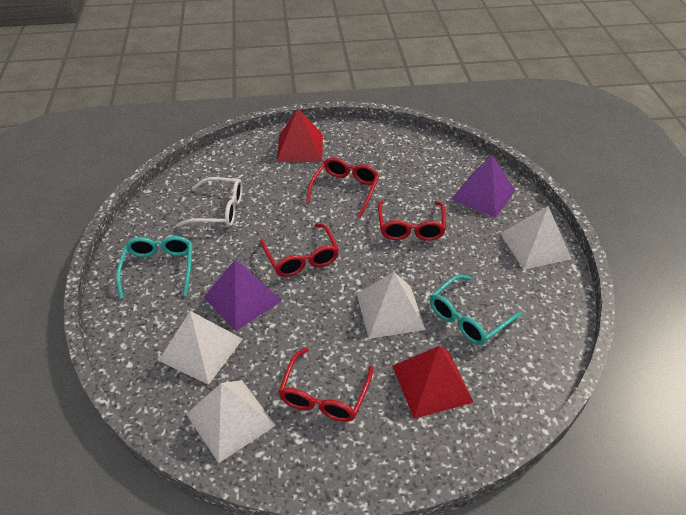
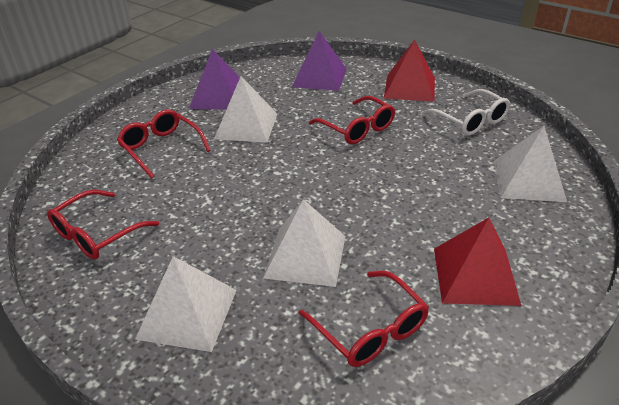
turquoise glasses: [116,236,193,299] [430,275,521,345] = 2 -> none = 0

